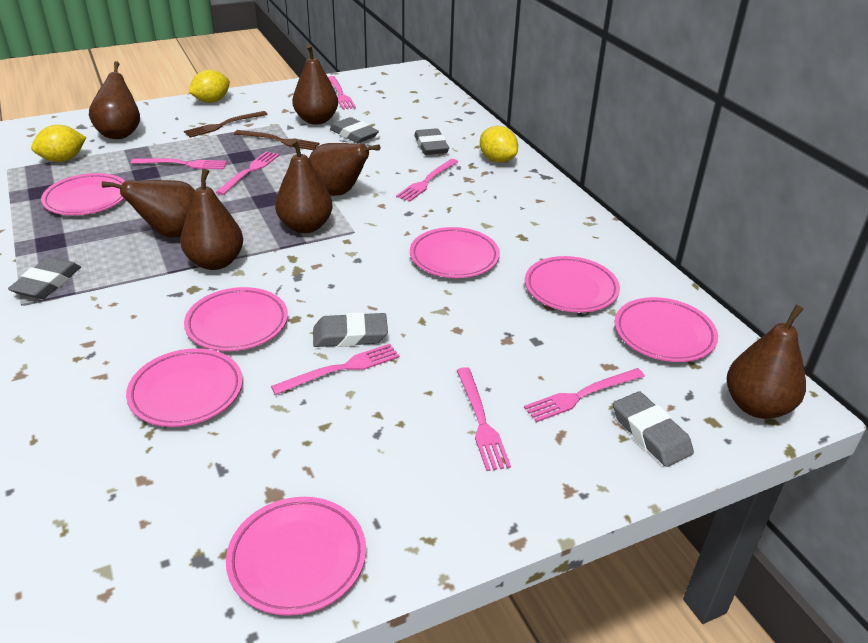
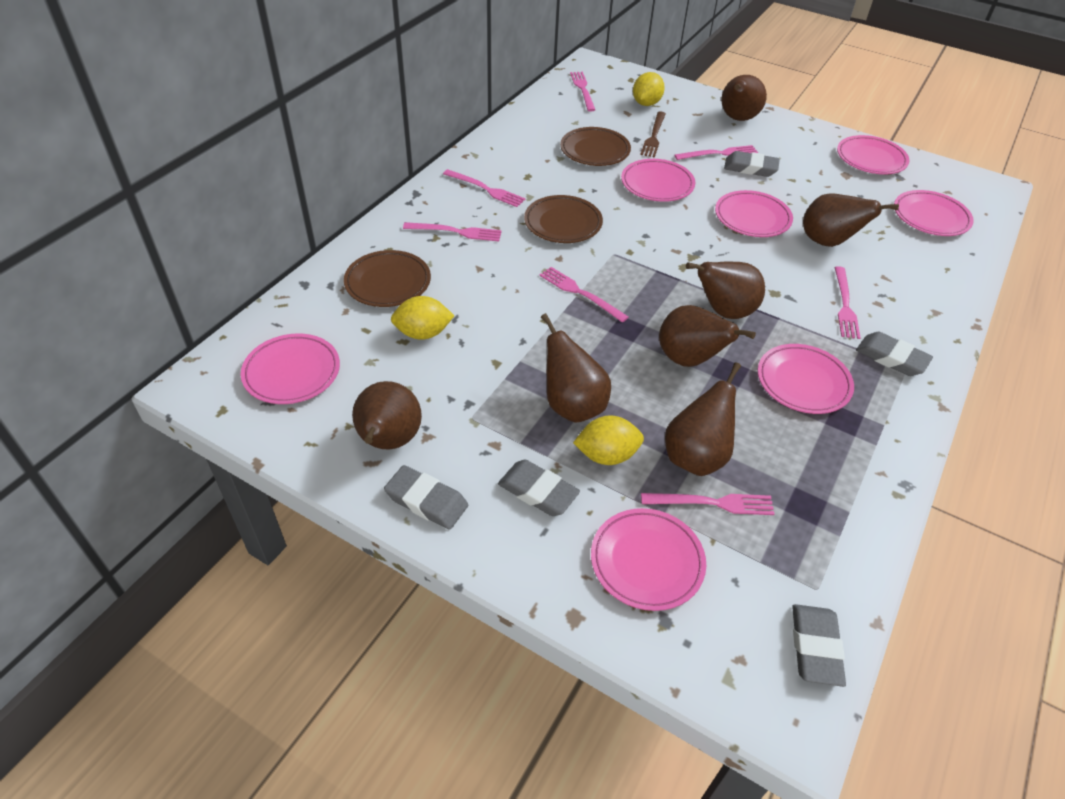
brown fork: [184,111,268,138] [234,130,319,150] = 2 -> [641,112,666,158] = 1
brown plate: none = 0 -> [344,250,431,307] [524,195,603,243] [560,127,631,166] = 3

